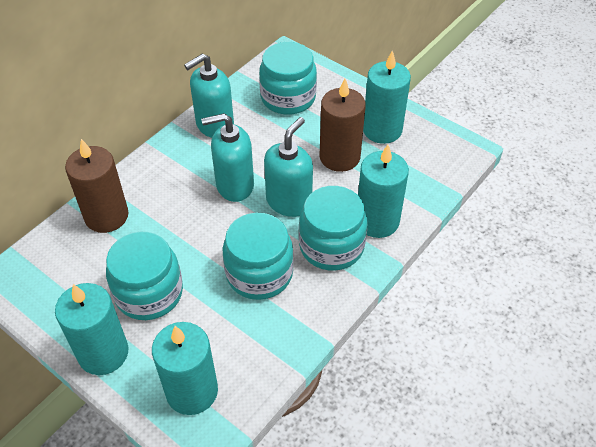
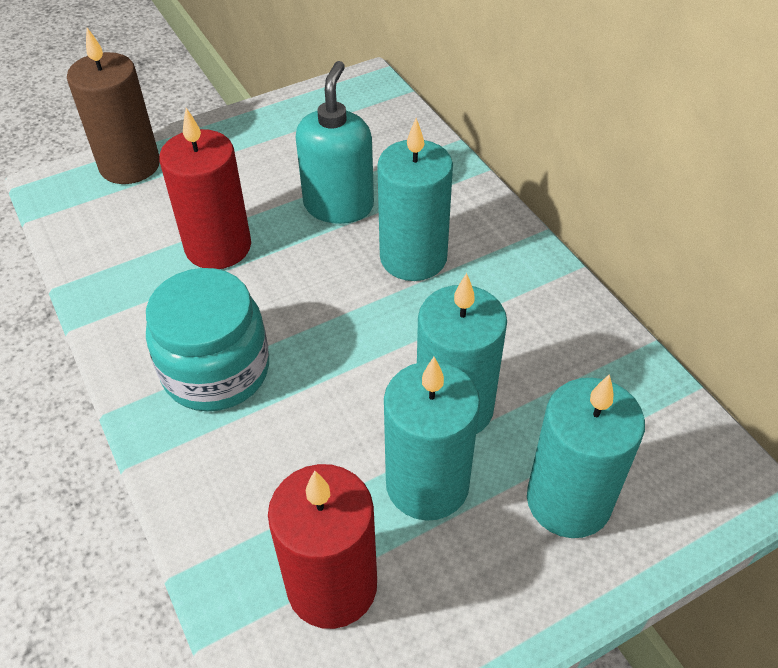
brown candle: [65,139,129,233] [319,79,366,172] = 2 -> [67,28,160,184] = 1
red candle: none = 0 -> [159,108,251,269] [268,464,377,629] = 2
turquoise jar: [106,232,183,320] [223,212,294,300] [259,42,317,115] [299,186,368,271] = 4 -> [146,268,269,411] = 1
turquoise soap dispenser: [184,53,234,138] [201,113,254,202] [264,117,313,217] = 3 -> [296,61,374,224] = 1

